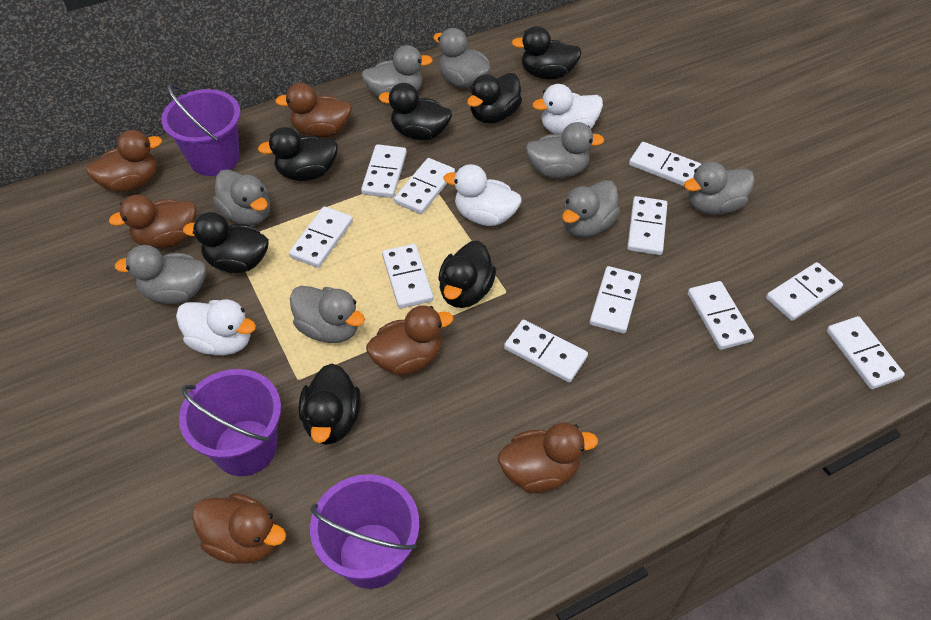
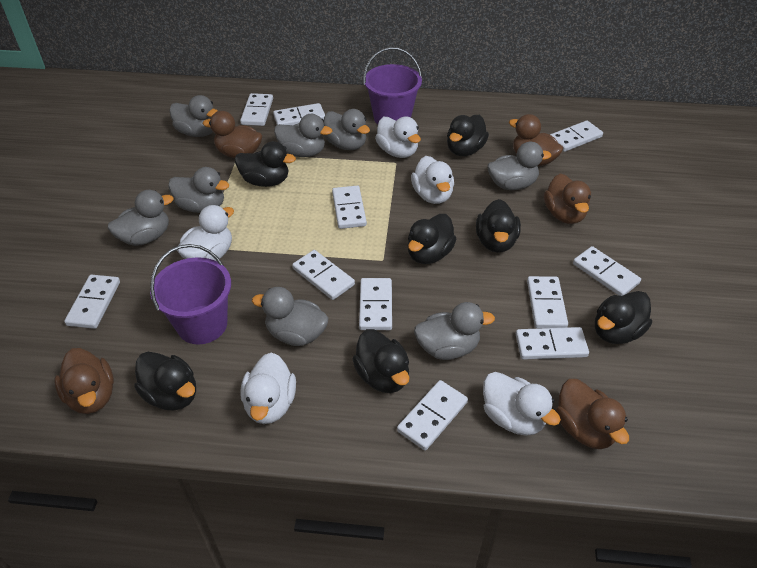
brown duck: [86,130,162,192] [109,195,196,249] [192,493,286,564] [275,83,352,138] [366,305,453,376] [498,423,598,493] = 6 -> [54,348,114,414] [203,111,262,158] [509,114,563,166] [544,174,591,224] [556,379,629,449] = 5
purple bucket: [161,84,241,176] [179,369,281,476] [310,474,419,589] = 3 -> [150,244,231,345] [363,47,422,124] = 2
white duck: [176,299,256,355] [443,164,522,226] [533,84,603,135] = 3 -> [177,205,234,261] [240,352,296,424] [375,117,421,158] [411,156,454,204] [483,372,561,436] = 5

